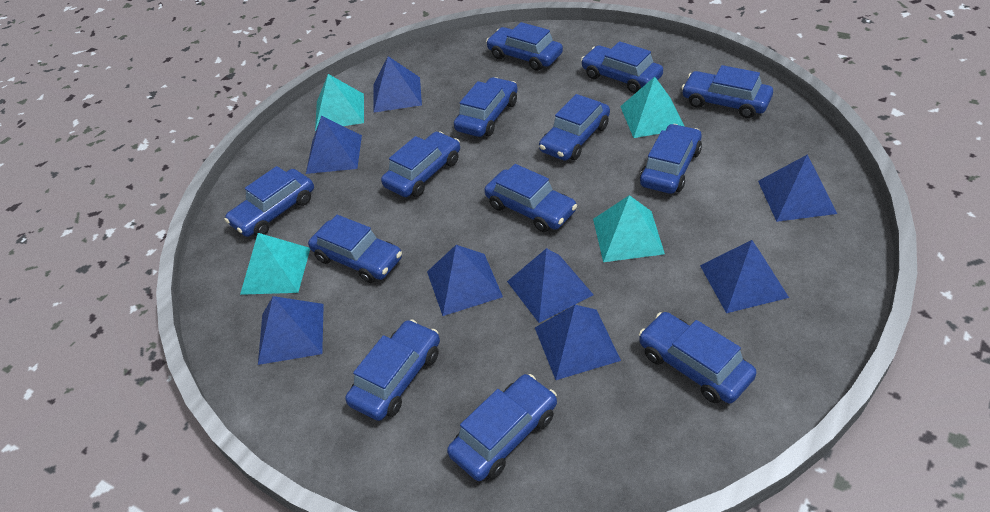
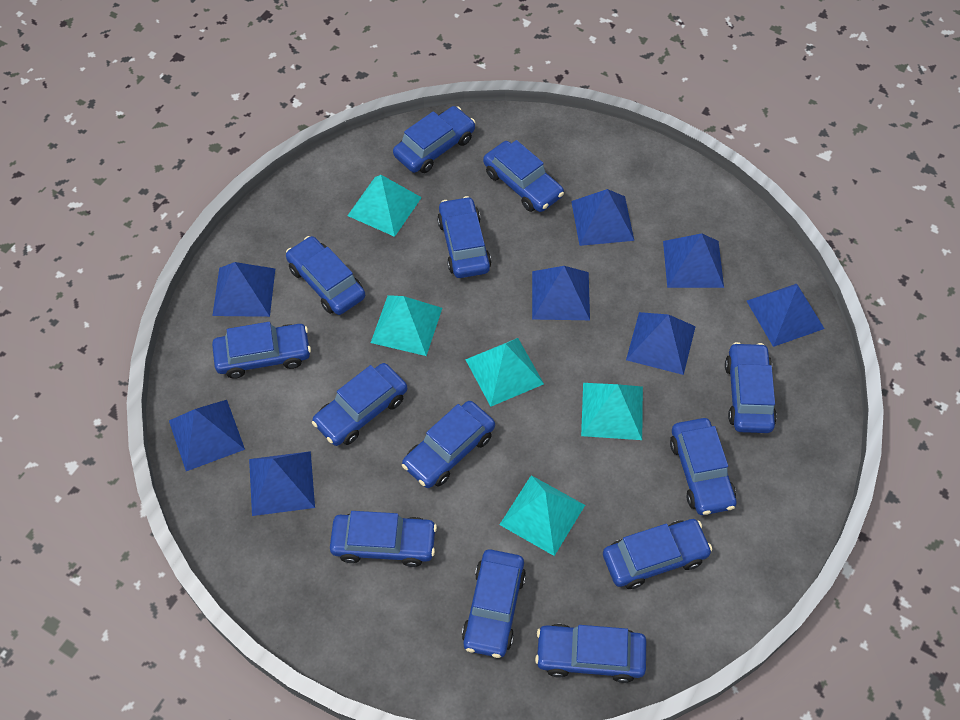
turquoise pyramid: [240,233,310,295] [315,74,364,131] [593,195,665,262] [620,77,684,138] = 4 -> [347,175,422,237] [371,295,442,356] [465,338,544,407] [499,475,585,556] [581,383,643,440] = 5

